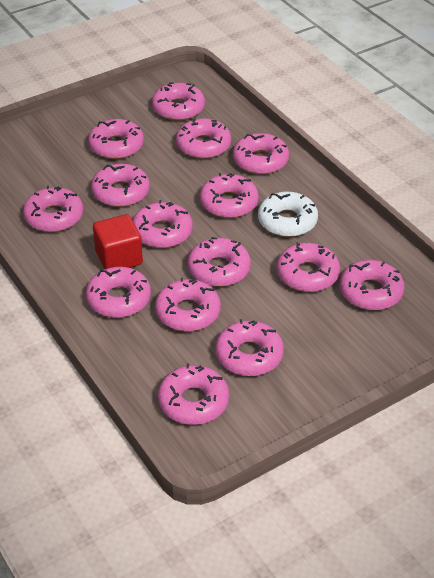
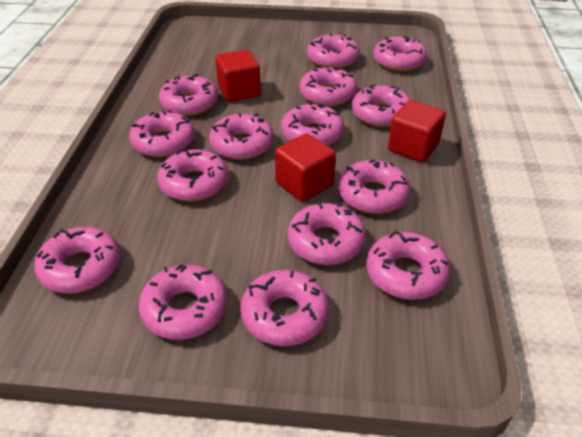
red cube: [93,214,143,269] = 1 -> [215,50,261,102] [275,133,336,202] [388,100,446,162] = 3
white donut: [258,192,318,237] = 1 -> none = 0

